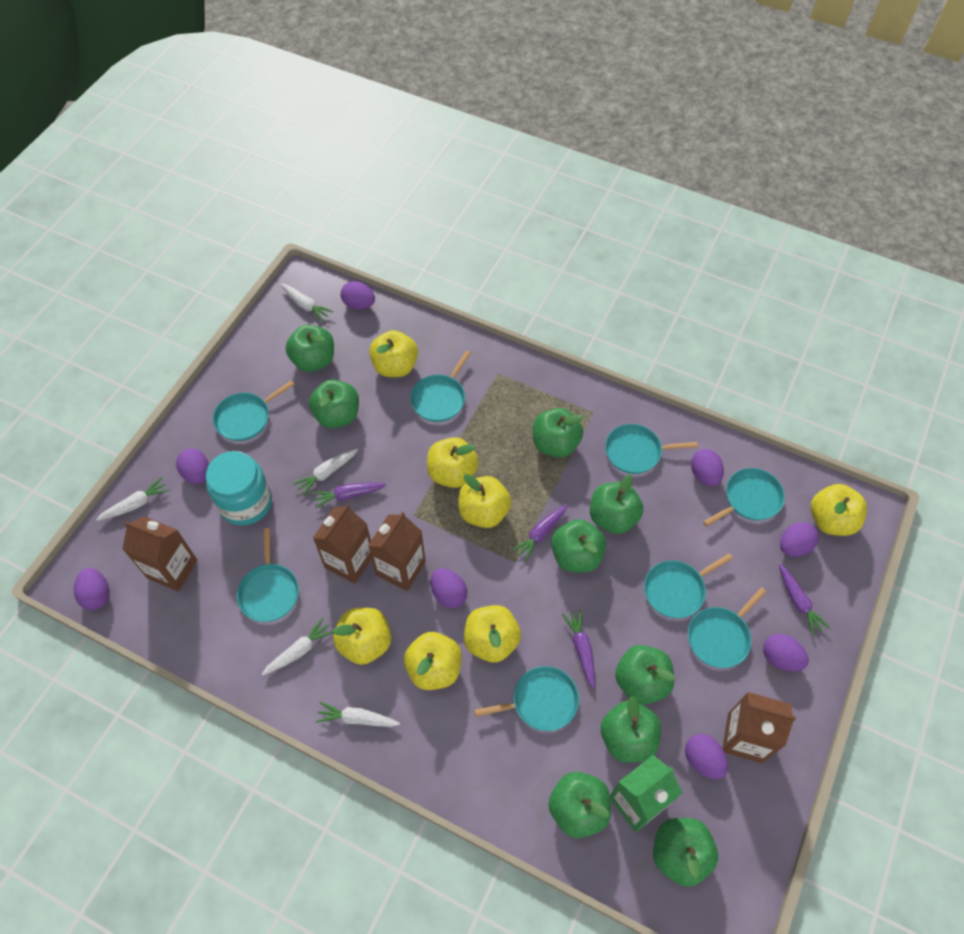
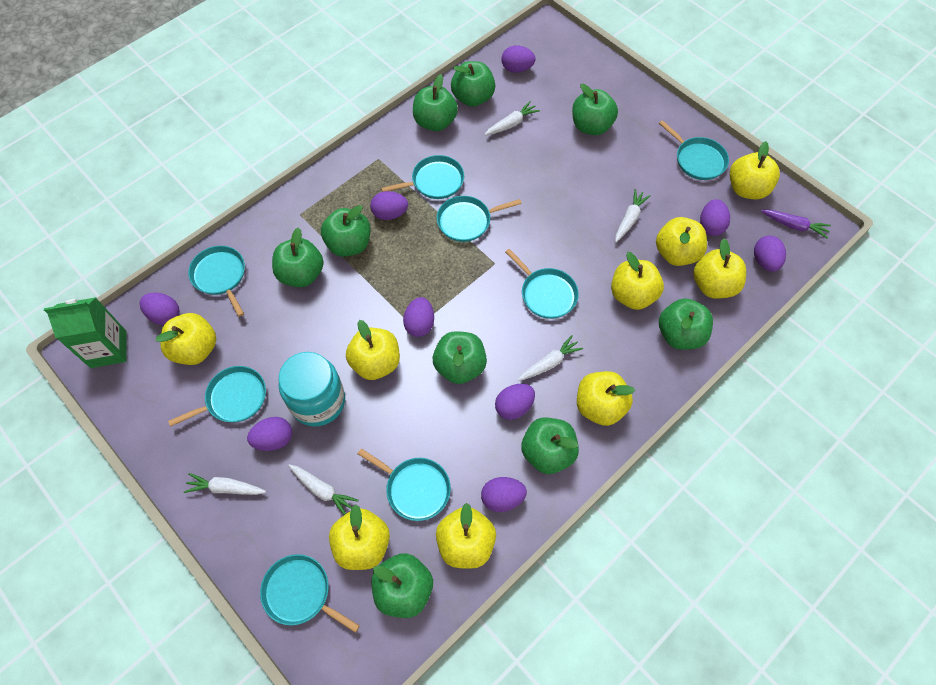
brown carton: [122,516,198,591] [313,504,372,584] [368,512,426,591] [722,692,796,763] = 4 -> none = 0
purple carrot: [312,483,386,508] [512,504,568,562] [562,609,595,688] [778,563,830,636] = 4 -> [761,209,831,239] = 1
purple egg: [74,568,110,610] [176,449,209,484] [340,281,375,310] [431,568,467,608] [685,734,728,779] [691,449,724,486] [763,634,809,671] [780,522,819,557] = 8 -> [140,293,180,325] [247,417,292,451] [370,191,408,220] [403,297,434,337] [481,477,527,512] [495,384,535,420] [501,46,536,73] [700,199,730,236] [754,235,786,272] = 9
yellow apple: [333,608,391,665] [369,330,418,377] [404,632,462,690] [427,437,479,488] [458,474,511,528] [464,605,521,662] [811,484,867,536] = 7 -> [156,313,216,365] [329,505,390,570] [346,320,400,380] [436,503,496,569] [577,371,635,426] [611,252,664,310] [656,217,707,266] [693,239,746,299] [729,141,780,200] = 9

